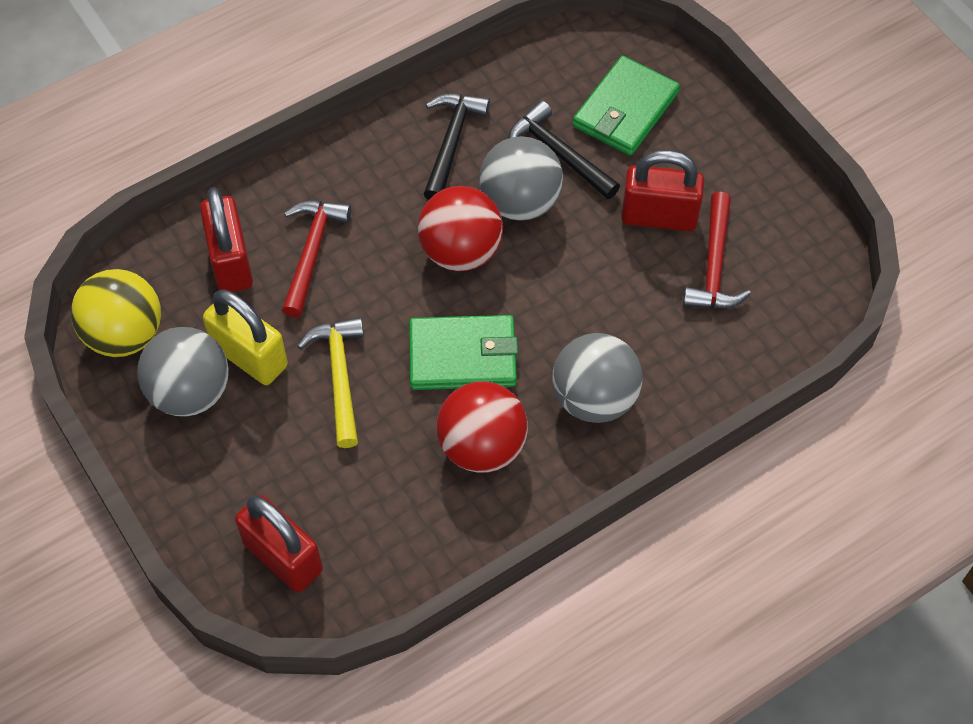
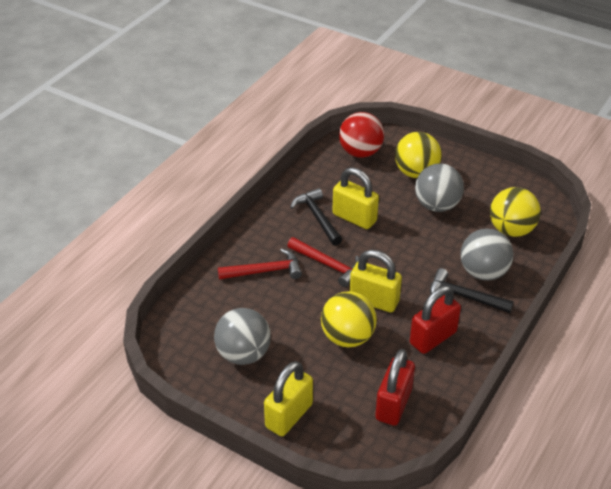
green wallet: [409,315,518,390] [573,56,680,156] = 2 -> none = 0
red ball: [418,186,503,271] [437,381,528,473] = 2 -> [339,112,384,158] = 1
red padlock: [200,187,253,292] [235,495,323,592] [621,150,704,231] = 3 -> [375,349,415,426] [410,286,461,354] = 2
yellow ball: [71,269,161,357] = 1 -> [321,291,377,347] [395,132,442,178] [490,187,541,237] = 3
yellow hammer: [298,317,364,448] = 1 -> none = 0
yellow padlock: [203,289,288,385] = 1 -> [264,361,313,436] [332,167,379,229] [350,250,402,312] = 3

